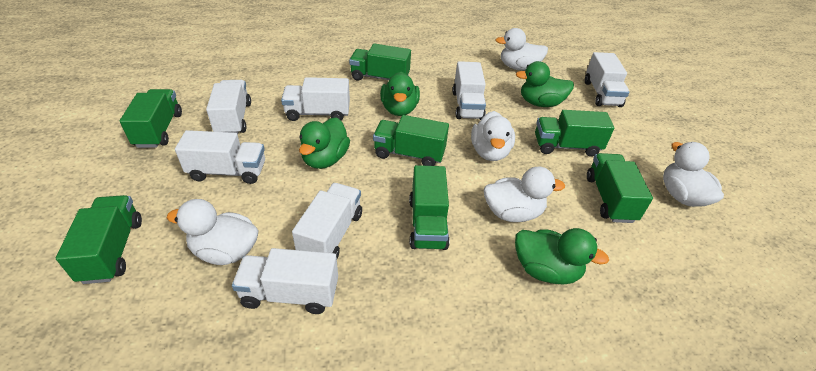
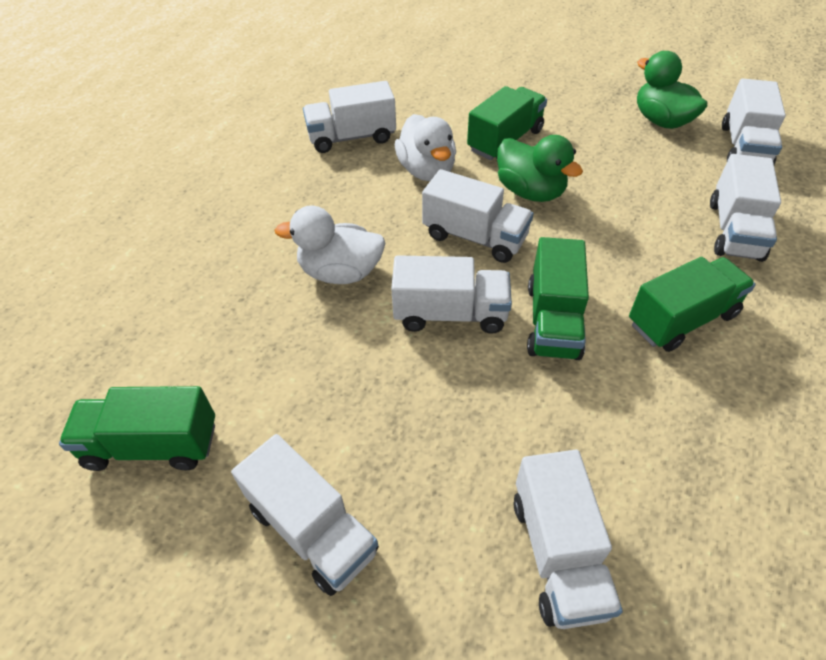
green duck: [299,117,350,169] [380,72,420,116] [515,228,609,284] [516,61,574,107] = 4 -> [497,135,583,202] [637,51,707,129] = 2
green truck: [56,195,142,284] [120,89,182,148] [349,44,411,81] [373,115,449,166] [409,165,450,250] [535,110,614,157] [587,153,653,223] = 7 -> [59,386,215,471] [467,86,547,160] [527,237,589,360] [629,257,756,352] = 4
white duck: [167,199,259,265] [471,111,515,161] [484,167,565,222] [495,28,548,70] [663,142,724,207] = 5 -> [275,205,385,284] [395,114,456,181] = 2

